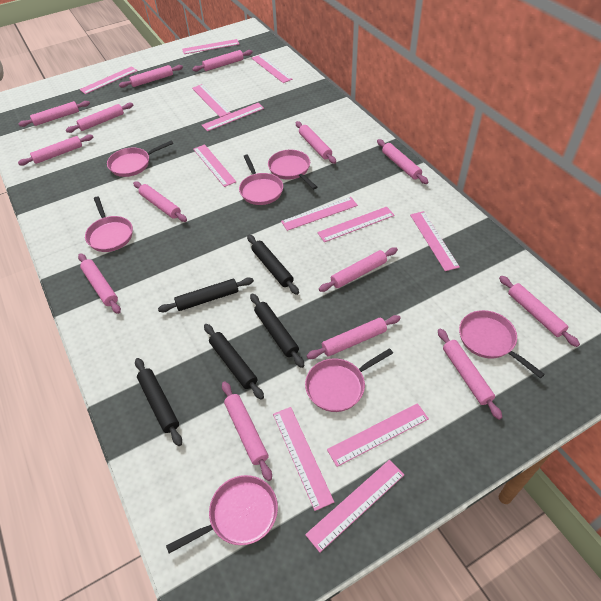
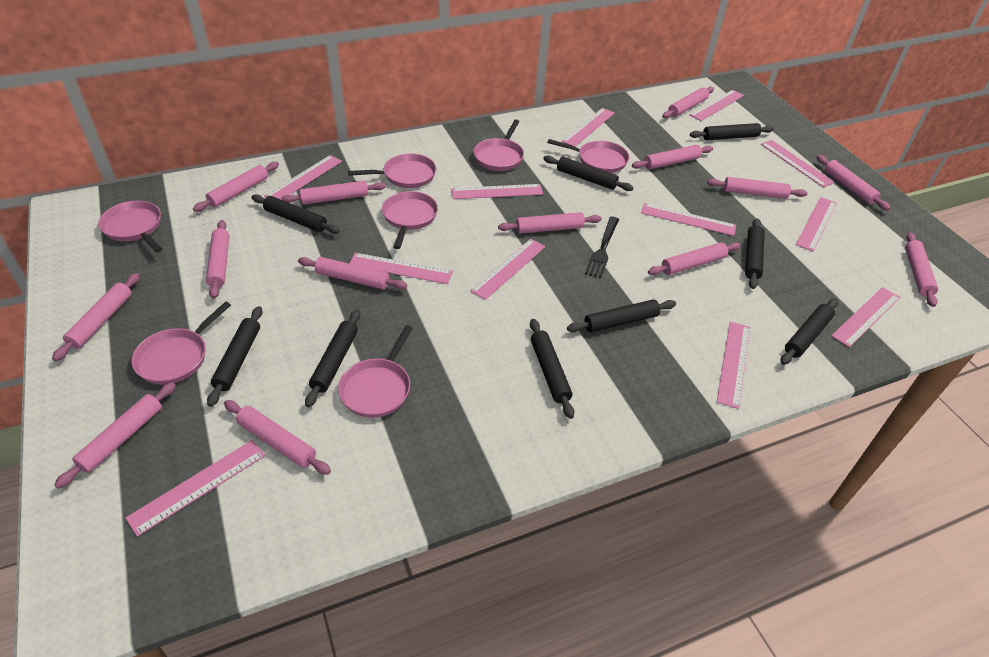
black fork: none = 0 -> [585,217,619,278] = 1
black rolling pin: [135,358,182,446] [158,277,254,312] [204,324,264,400] [247,235,299,295] [250,294,305,368] = 5 -> [207,306,263,407] [251,194,340,234] [305,310,360,407] [530,319,574,419] [543,155,634,191] [567,299,676,333] [690,123,774,140] [745,218,765,289] [780,298,838,365] = 9

